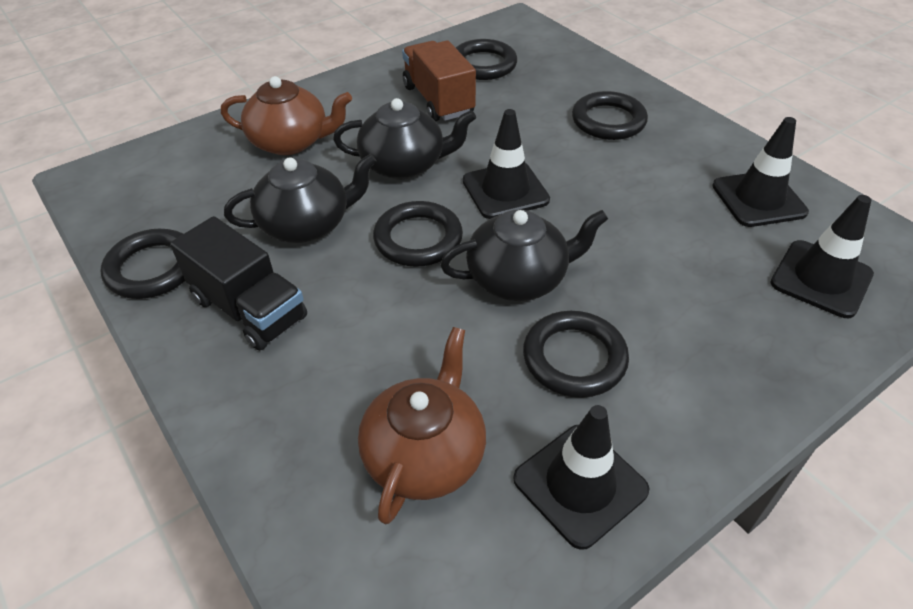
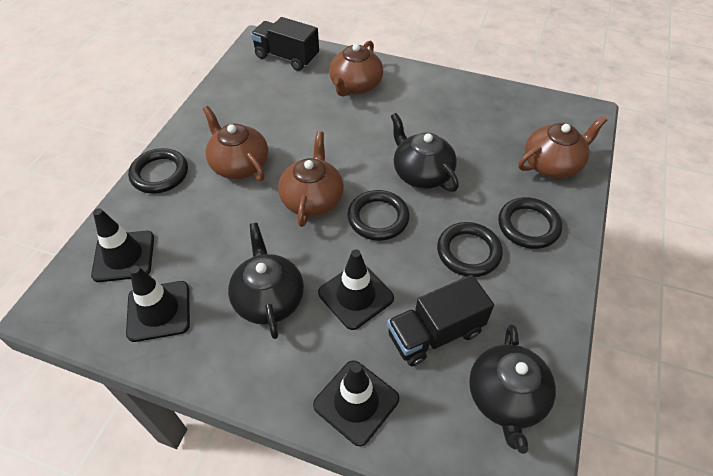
black ring: [101,229,185,299] [373,201,463,267] [456,39,517,80] [523,311,629,398] [572,91,648,140] = 5 -> [128,148,188,193] [348,190,410,241] [437,222,503,277] [498,197,562,249] = 4
black truck: [170,216,307,350] = 1 -> [251,17,319,71] [387,275,494,366] = 2
brown teapot: [221,76,352,155] [358,327,486,524] = 2 -> [203,106,268,181] [278,131,344,227] [329,41,383,97] [518,116,607,179] = 4
brown truck: [402,40,476,121] = 1 -> none = 0

